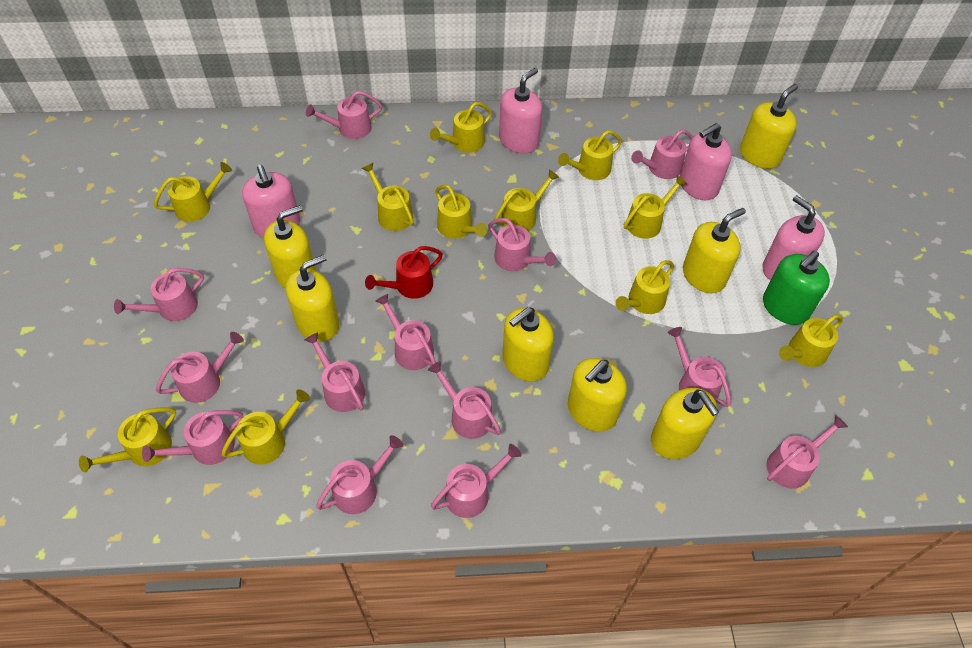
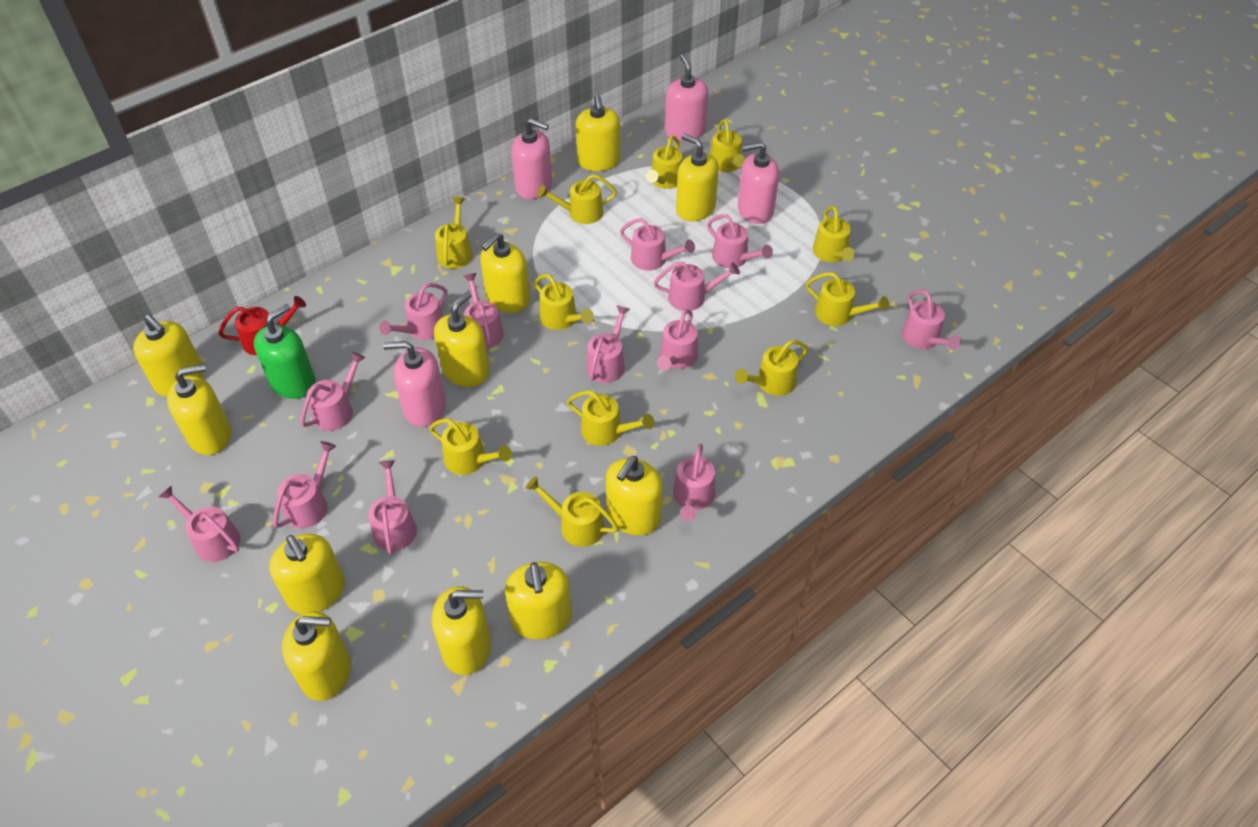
yellow soap dispenser: [264,205,316,289] [286,254,339,342] [502,307,554,382] [568,358,627,432] [651,388,719,459] [683,208,746,293] [740,84,798,169] = 7 -> [133,315,203,397] [167,364,231,455] [269,534,345,614] [282,611,351,701] [432,586,491,675] [434,292,490,387] [480,233,530,313] [505,562,572,640] [576,95,620,171] [606,456,663,535] [676,134,719,221] = 11

